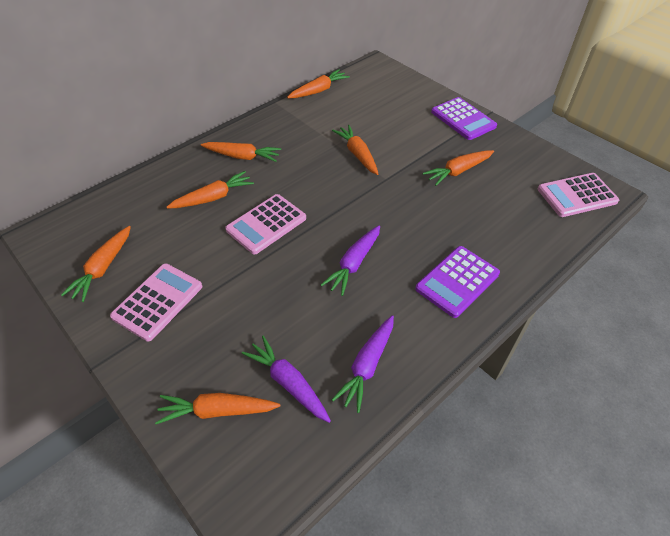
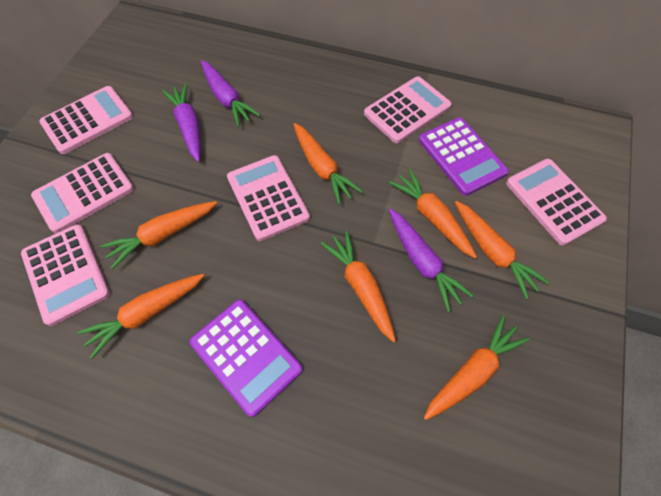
pink calculator: [110,263,202,341] [225,194,306,255] [538,173,619,217] = 3 -> [21,224,110,326] [31,153,134,234] [39,86,133,154] [227,155,310,241] [364,76,452,143] [506,159,607,246] = 6

